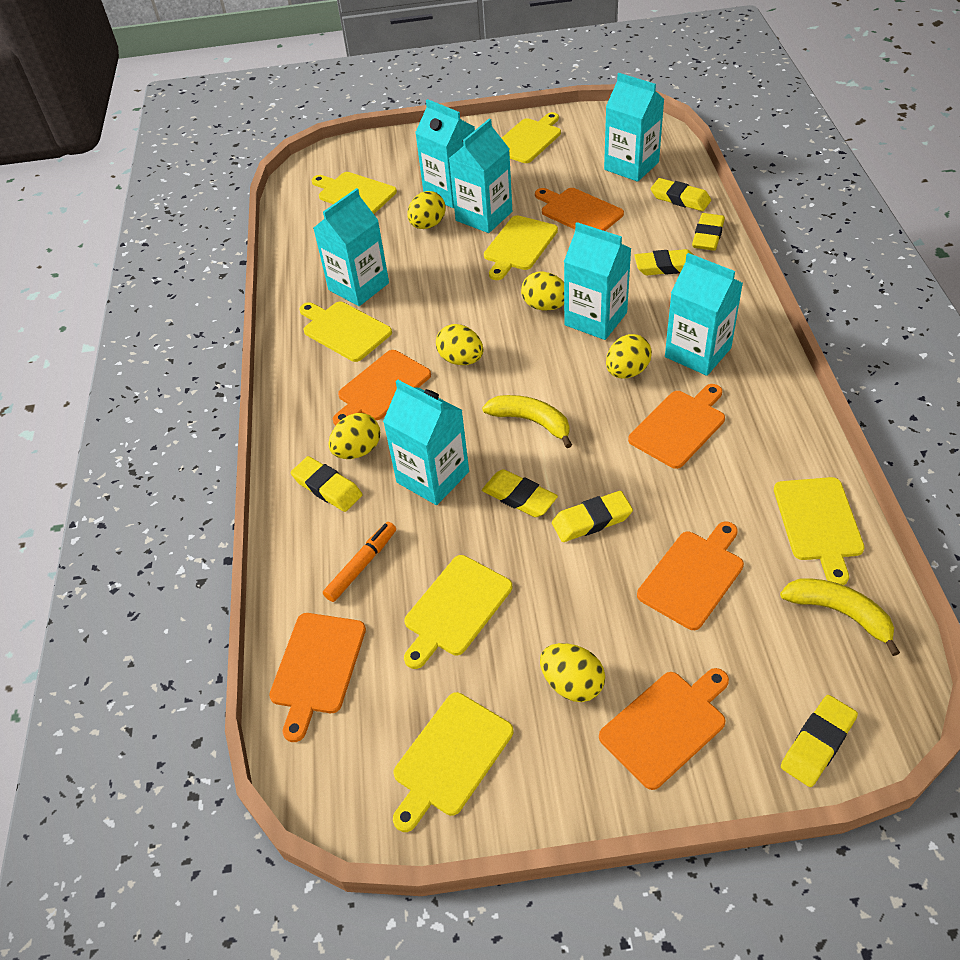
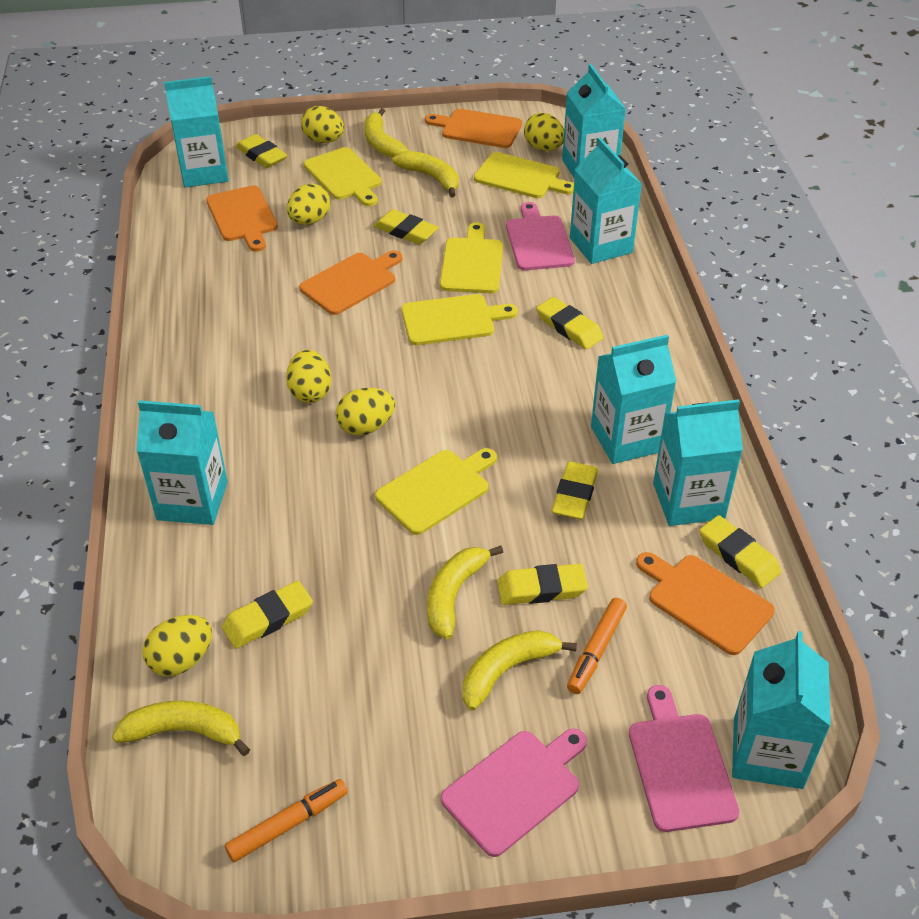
orange cutting board: [269,613,366,742] [333,350,431,426] [535,188,624,231] [599,668,729,790] [628,384,725,469] [637,521,744,630] = 6 -> [206,185,278,252] [299,250,402,315] [425,109,522,148] [636,552,775,655] = 4
orange marker: [323,522,396,602] = 1 -> [225,779,348,862] [567,598,627,694] = 2
pink cutting board: none = 0 -> [441,728,587,857] [506,202,575,271] [629,685,740,832] = 3
yellow banana: [482,395,572,448] [780,579,900,656] = 2 -> [112,700,250,756] [365,108,409,158] [392,151,458,197] [427,546,503,639] [463,630,577,710] = 5
yellow cutting board: [299,302,392,362] [311,172,397,214] [393,692,513,832] [404,555,512,669] [484,215,558,280] [502,112,561,163] [774,477,865,585] = 7 -> [304,147,382,206] [375,448,497,535] [401,294,518,345] [440,222,503,293] [474,152,574,198] = 5

